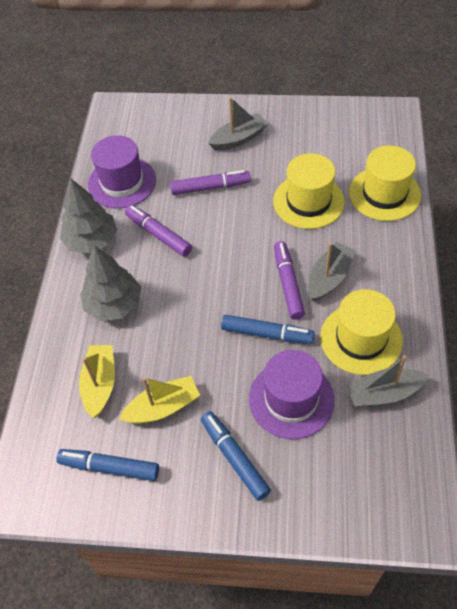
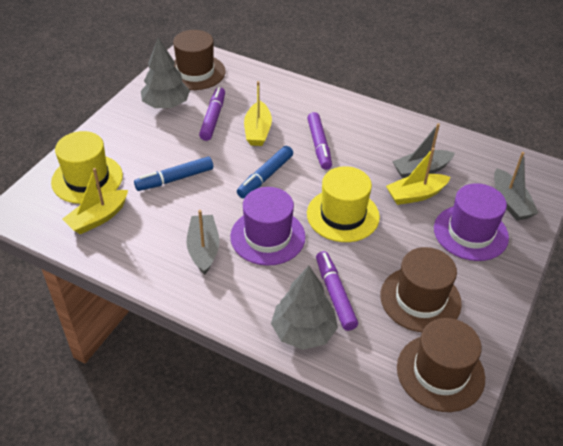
blue marker: [56,449,159,481] [201,411,271,501] [221,315,315,344] = 3 -> [134,157,213,191] [237,146,293,198] = 2
brown hat: none = 0 -> [173,30,226,90] [380,247,462,332] [397,318,485,412] = 3
yellow boat: [79,345,115,418] [119,376,200,424] = 2 -> [62,168,128,234] [244,81,272,146] [386,148,451,205] = 3
yellow hat: [273,153,345,229] [320,289,403,375] [349,145,421,221] = 3 -> [51,131,123,204] [307,166,380,242] = 2

